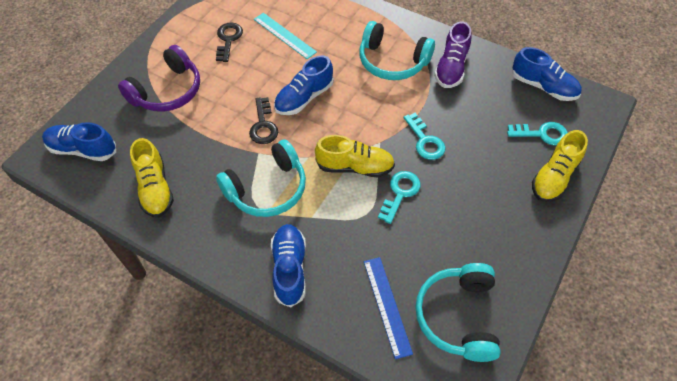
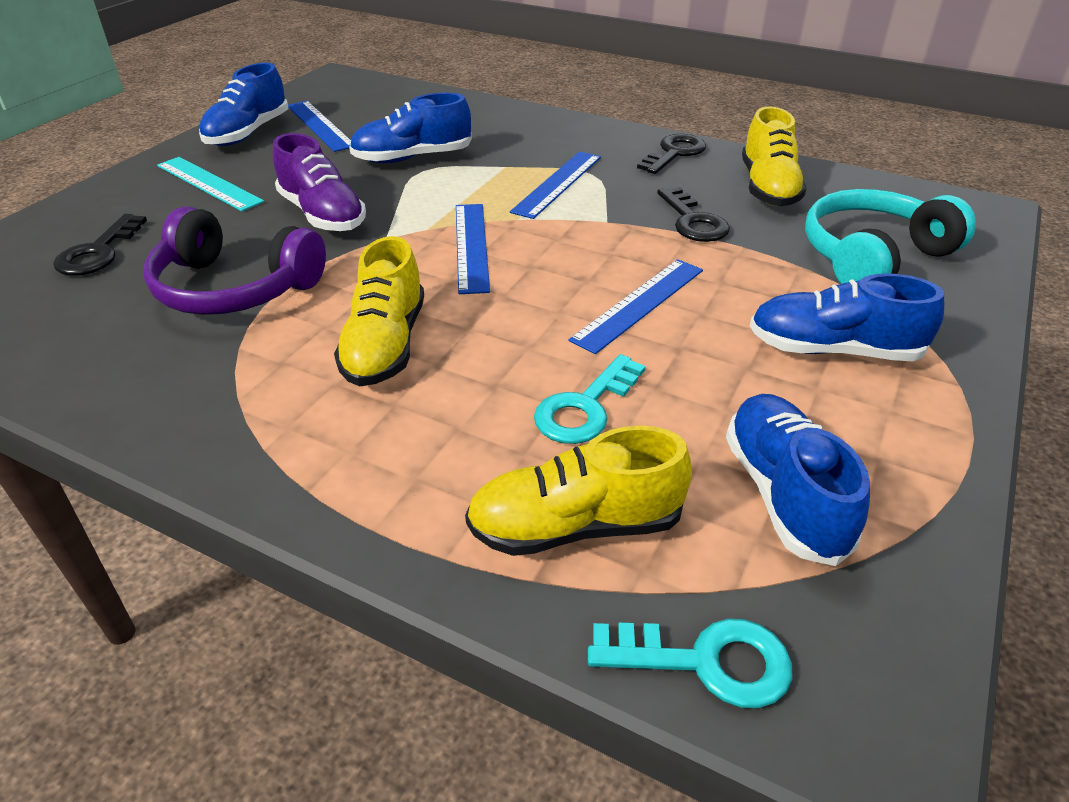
black key: [216,22,243,62] [249,97,278,144] = 2 -> [53,214,147,276] [637,134,706,174] [657,187,730,242] = 3
blue ruler: [364,257,413,359] = 1 -> [288,101,351,152] [456,204,490,294] [510,151,601,219] [569,259,703,354] = 4
turquoise headphones: [216,139,306,217] [359,21,435,80] [415,263,501,362] = 3 -> [805,189,976,284] = 1
turquoise key: [378,171,421,224] [403,113,446,160] [507,122,568,145] = 3 -> [534,354,646,444] [588,619,793,708] = 2

